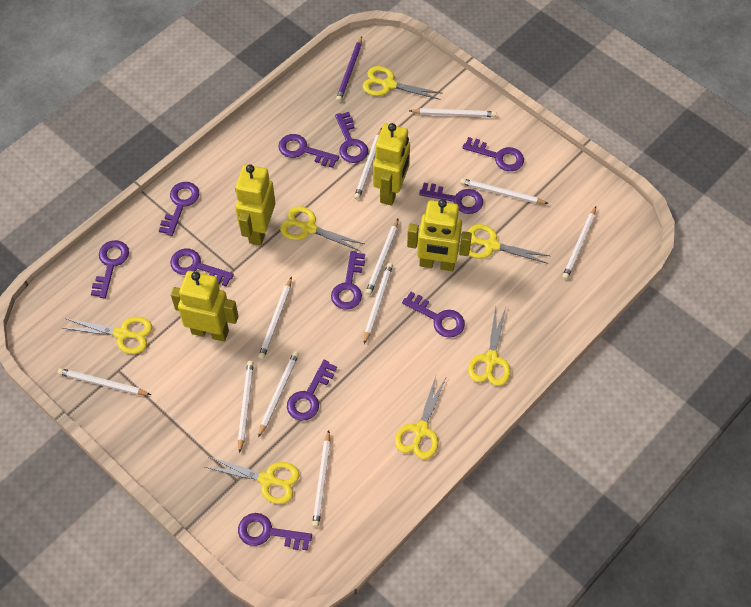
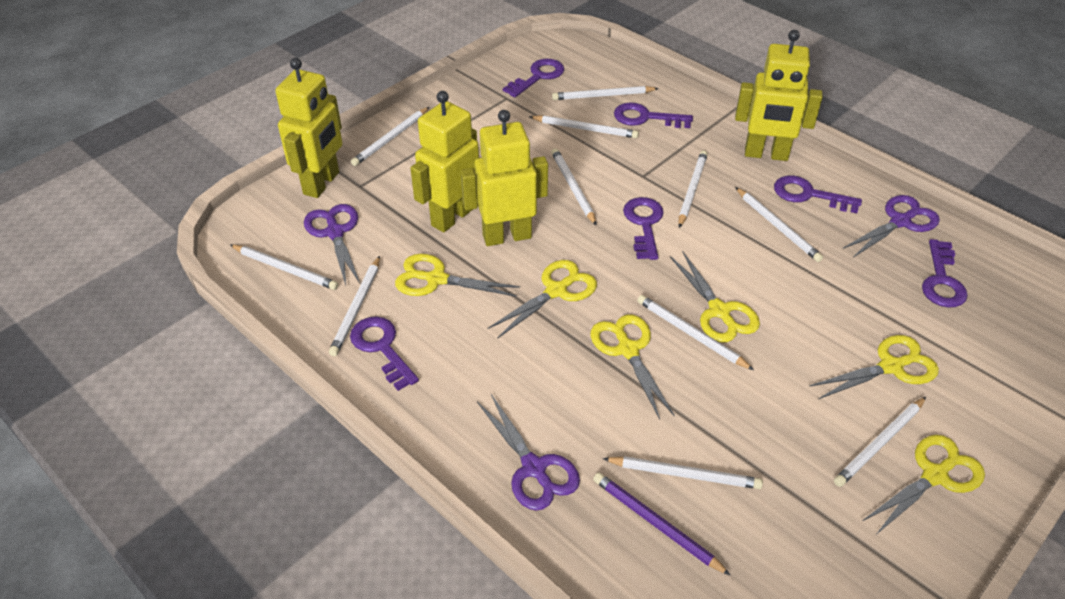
purple key: [91,240,129,298] [159,182,199,236] [170,249,234,287] [238,513,312,551] [279,134,339,168] [287,360,337,421] [331,251,365,310] [335,112,368,163] [402,292,465,338] [419,183,483,214] [462,137,524,171] = 11 -> [350,317,419,391] [503,59,564,98] [614,102,693,128] [623,197,664,260] [774,175,862,213] [922,239,968,307] = 6
purple scissors: none = 0 -> [304,204,360,285] [477,394,580,511] [843,195,940,258] = 3
yellow scissors: [63,317,152,354] [205,457,299,504] [280,206,364,251] [362,66,443,100] [395,376,447,459] [468,224,550,264] [468,308,510,386] = 7 -> [395,254,520,297] [487,260,597,338] [590,314,675,419] [670,251,760,343] [810,335,939,399] [862,435,985,535] = 6

